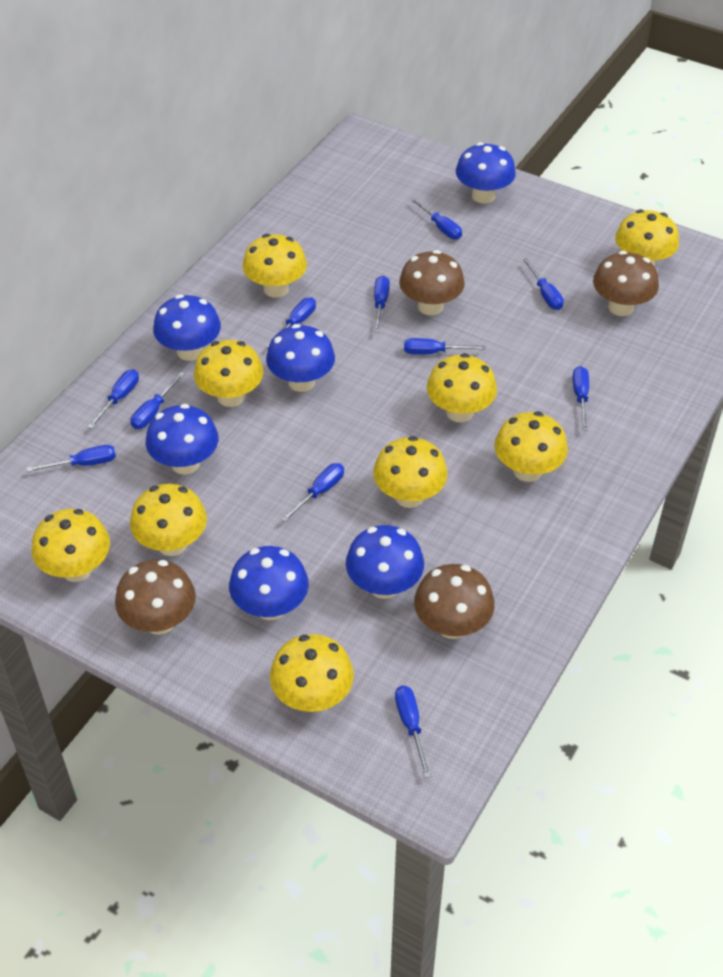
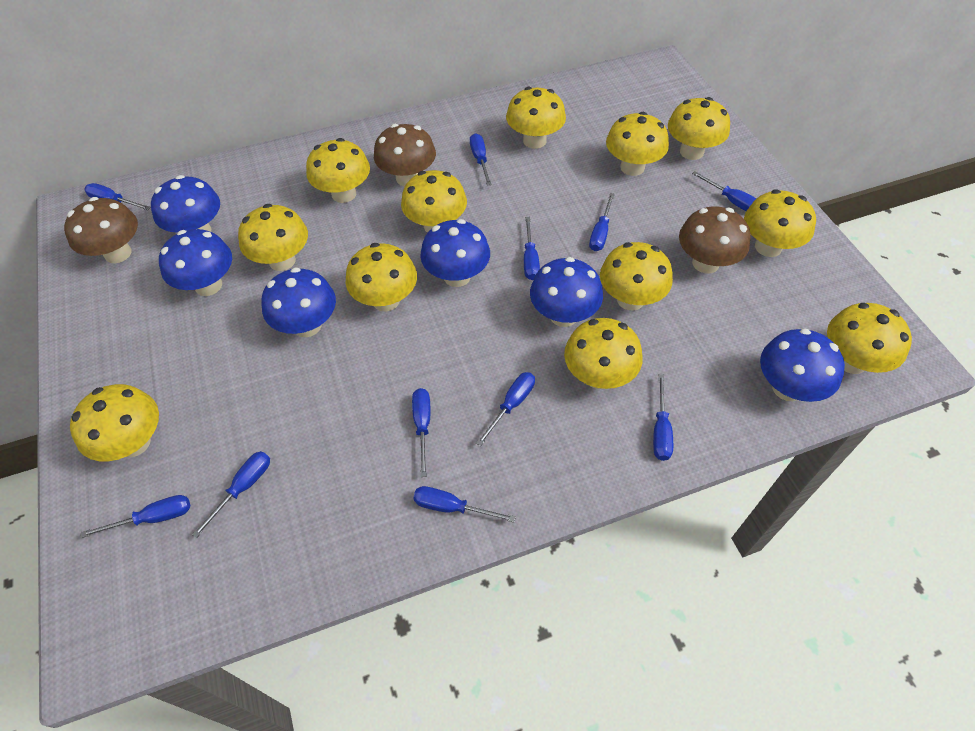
brown mushroom: [115,560,196,635] [399,250,465,315] [414,564,495,639] [593,251,659,316] = 4 -> [64,197,138,263] [374,124,436,187] [679,206,751,273] = 3
yellow mushroom: [32,509,110,582] [130,484,207,556] [194,340,263,407] [243,234,307,298] [270,634,354,712] [373,436,448,508] [427,353,497,422] [494,412,568,482] [615,209,679,266] = 9 -> [70,384,159,461] [238,204,308,271] [306,138,370,203] [346,243,417,312] [401,170,467,233] [506,87,566,149] [564,318,643,389] [600,242,673,311] [606,112,669,176] [668,97,730,160] [744,190,816,257] [827,303,912,374] = 12

